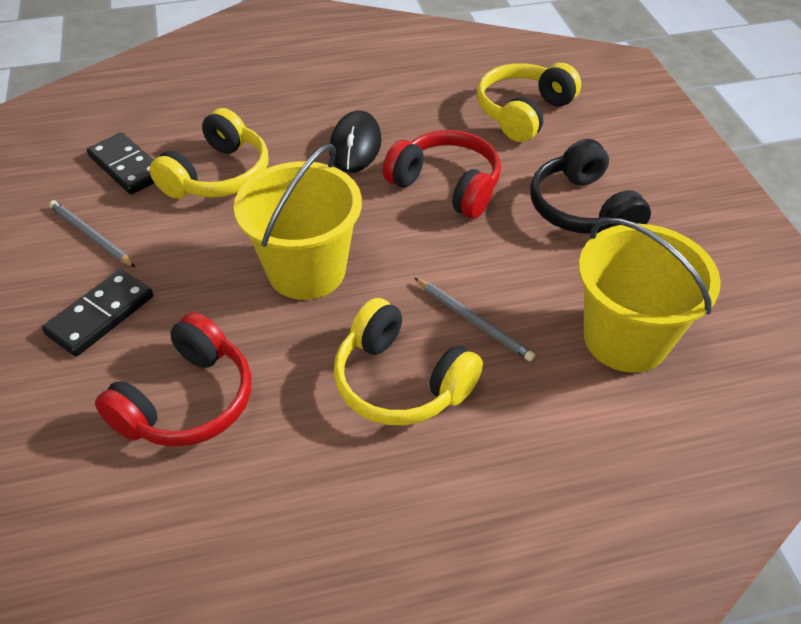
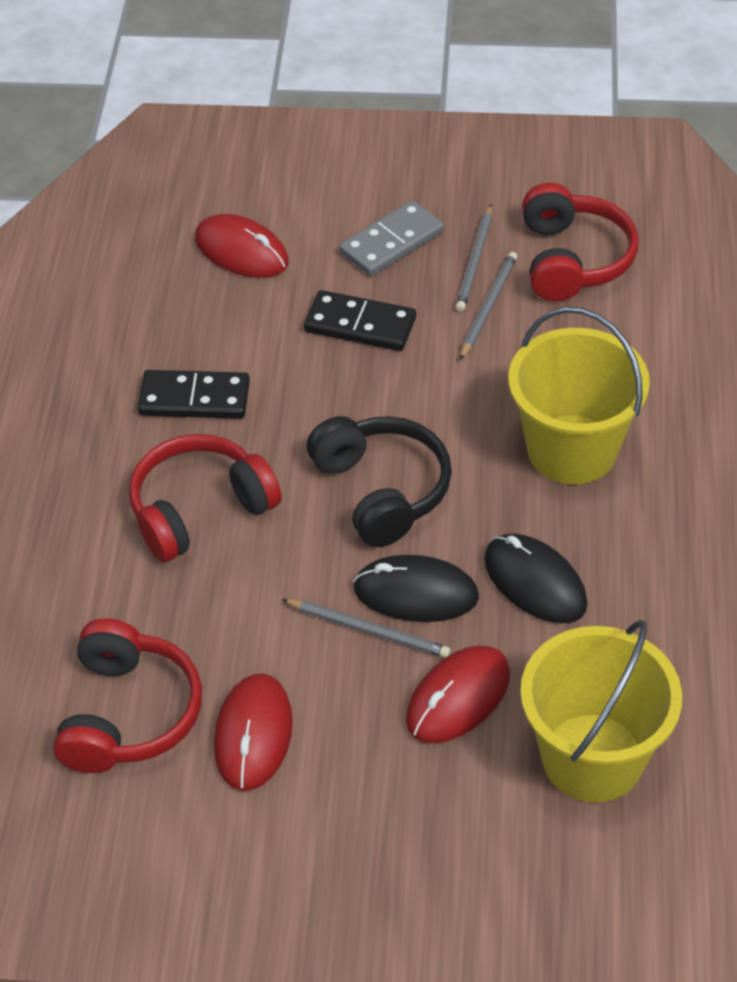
black mouse: [329,110,382,173] = 1 -> [353,555,479,622] [484,534,588,623] = 2
grey domino: none = 0 -> [339,200,444,276] = 1
grey pencil: [49,200,135,267] [415,278,535,361] = 2 -> [282,599,451,658] [456,204,492,312] [460,252,517,360] = 3
red headphones: [95,312,252,447] [383,130,501,218] = 2 -> [53,618,202,773] [129,434,282,562] [522,183,639,301] = 3
red mouse: none = 0 -> [195,214,288,278] [214,673,293,791] [406,646,510,743] = 3
yellow headphones: [149,108,268,199] [334,298,483,425] [477,63,581,142] = 3 -> none = 0

